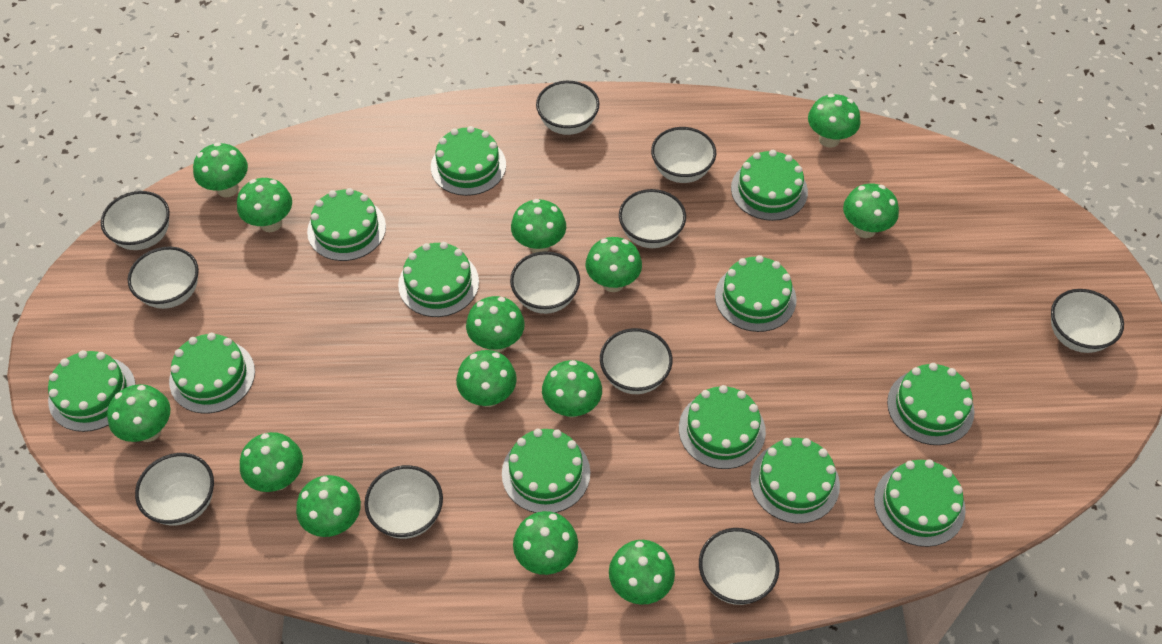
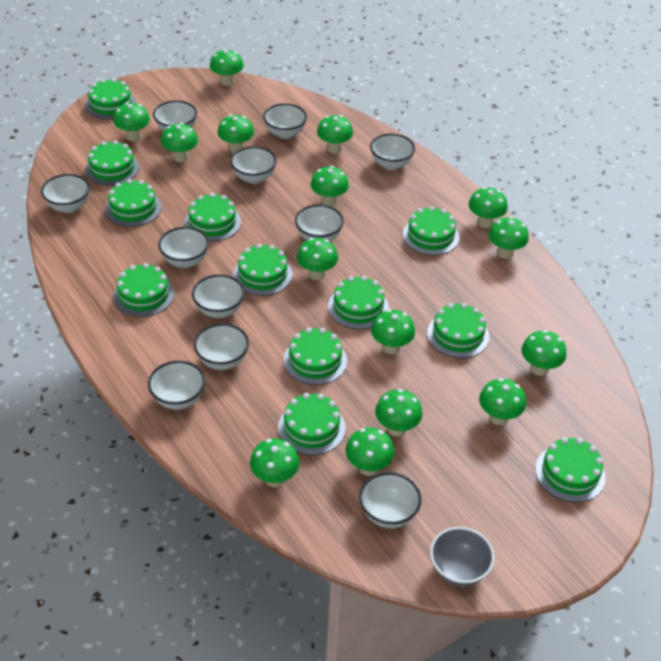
green mushroom: [107,384,170,442] [193,142,248,197] [237,178,292,232] [240,432,303,492] [296,475,361,537] [456,350,517,407] [466,296,525,352] [511,199,566,253] [513,511,578,575] [542,360,602,418] [586,237,642,292] [609,540,675,605] [808,94,861,148] [843,184,899,238] = 14 -> [113,102,150,141] [161,122,198,162] [210,49,244,86] [217,115,254,153] [250,438,299,487] [297,238,338,280] [310,166,349,206] [317,115,353,154] [346,427,394,476] [371,309,415,354] [375,389,423,437] [469,187,508,228] [479,378,526,425] [488,217,529,259] [521,330,566,376] = 15
grey bowl: none = 0 -> [430,527,495,587] = 1

